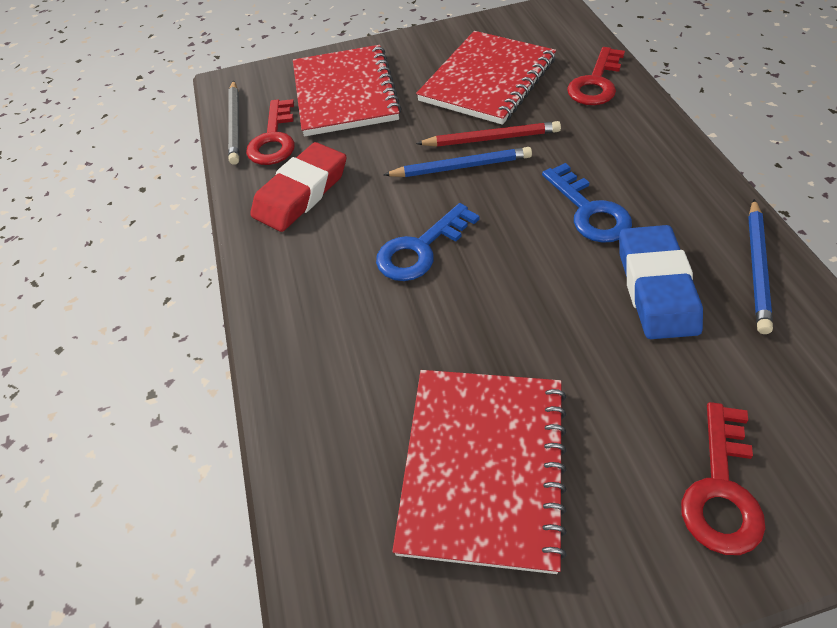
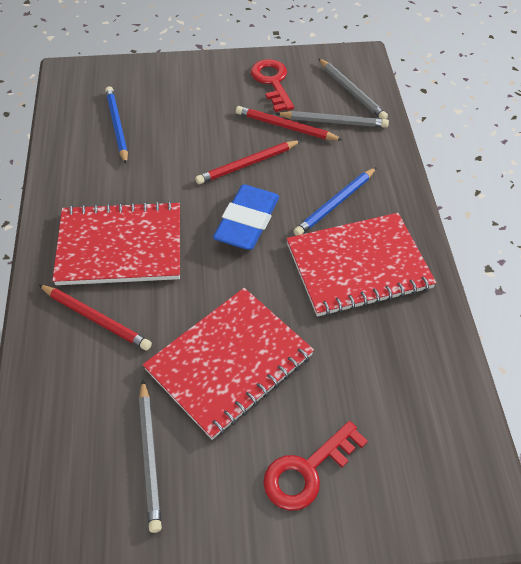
blue key: [376,203,480,281] [542,163,632,243] = 2 -> none = 0
grey pencil: [228,80,239,165] = 1 -> [139,380,162,533] [276,111,389,128] [318,58,388,119] = 3
red eraser: [250,142,346,232] = 1 -> none = 0
red key: [246,99,295,165] [567,47,625,105] [681,402,766,555] = 3 -> [251,59,294,112] [263,421,368,511] = 2
red pencil: [416,121,561,147] = 1 -> [38,284,152,351] [195,140,302,184] [236,106,343,140] = 3

